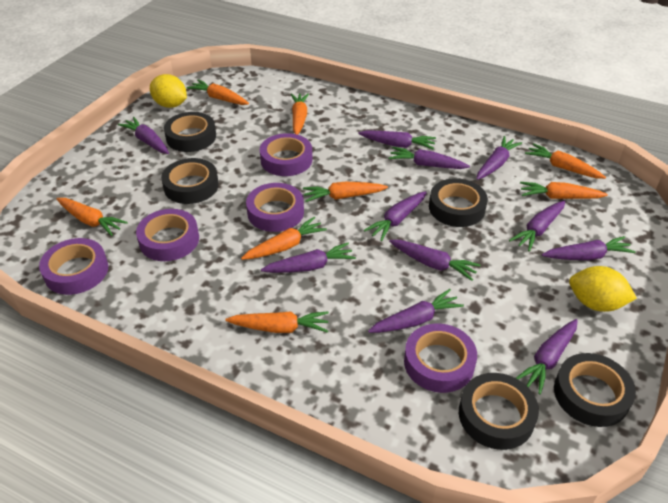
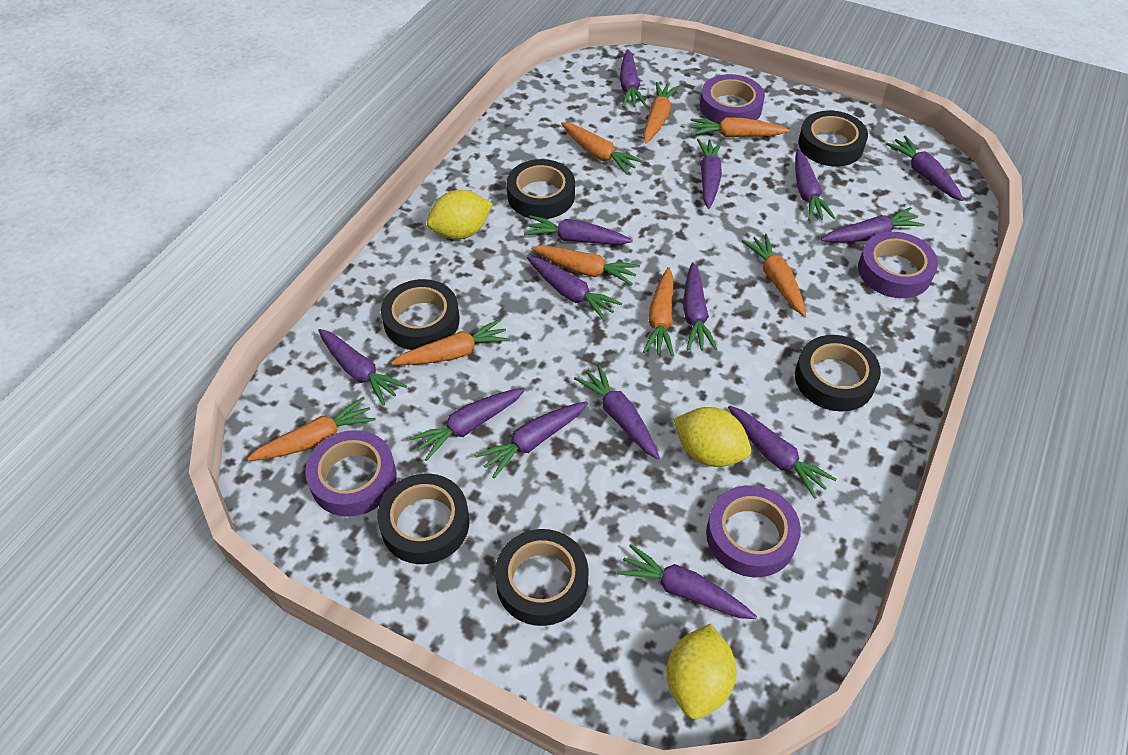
black tape: [161,158,219,204] [164,112,216,152] [429,178,488,227] [459,373,539,450] [554,353,636,427] = 5 -> [377,473,469,564] [381,279,460,350] [495,529,589,626] [507,159,575,219] [795,335,881,412] [798,111,868,166] = 6
purple carrot: [118,117,169,154] [261,243,356,273] [358,130,436,150] [364,191,427,241] [368,289,464,333] [388,147,470,169] [389,240,481,281] [476,136,522,180] [509,201,565,251] [516,319,578,395] [542,236,636,260] = 11 -> [318,329,407,405] [409,388,525,461] [475,401,588,478] [524,215,633,245] [527,256,622,321] [574,364,660,459] [617,544,757,619] [620,49,647,107] [683,262,717,350] [697,139,723,209] [728,406,837,499] [795,149,835,221] [821,207,925,242] [886,136,964,201] = 14
purple tape: [39,238,108,295] [136,209,199,261] [246,183,304,232] [260,133,312,176] [404,323,477,393] = 5 -> [305,430,396,517] [700,74,765,124] [706,485,801,577] [858,232,938,298] = 4
yellow lemon: [150,74,187,108] [569,266,637,312] = 2 -> [427,190,492,239] [667,624,737,719] [673,407,751,467] = 3

